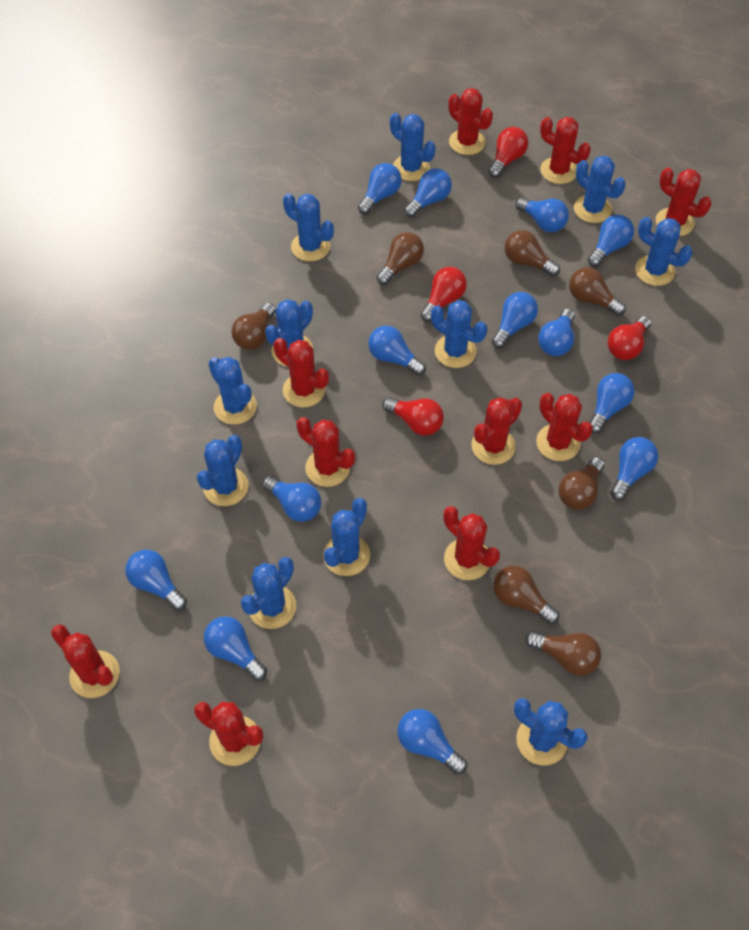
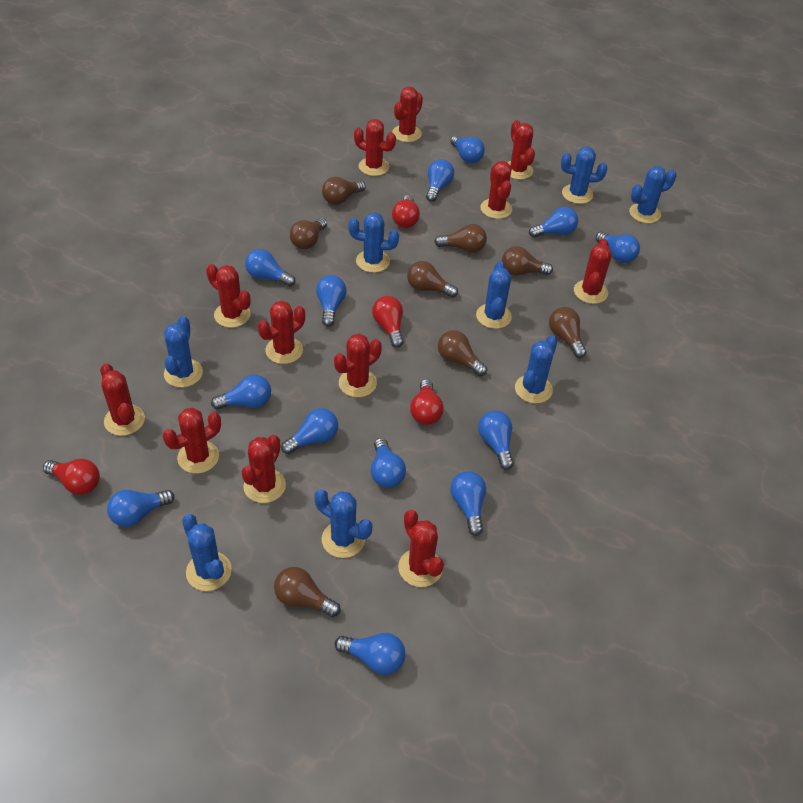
blue cactus: [196,435,249,506] [208,357,257,425] [241,557,296,629] [265,299,313,367] [283,193,334,261] [323,498,370,576] [390,113,436,181] [431,300,487,368] [514,698,588,766] [574,155,626,223] [635,217,693,286] = 11 -> [164,316,203,388] [182,514,232,591] [314,489,372,558] [348,212,399,273] [476,261,512,329] [515,335,557,404] [561,147,607,204] [629,166,676,223] = 8
brown light bulb: [231,303,276,350] [377,232,424,285] [493,566,559,624] [505,230,560,277] [525,631,601,676] [558,457,605,510] [569,267,626,316] = 7 -> [274,567,340,617] [290,218,327,249] [322,177,366,205] [407,261,458,298] [434,224,487,253] [438,330,487,376] [502,246,553,276] [549,307,587,358] = 8
red cactus: [51,624,120,698] [194,702,263,766] [274,338,329,407] [297,417,355,487] [443,506,500,580] [448,88,493,155] [471,397,522,465] [536,393,593,461] [540,117,591,184] [656,167,712,236] = 10 -> [100,363,145,436] [163,408,221,474] [206,264,251,328] [241,435,286,503] [258,301,305,364] [334,334,382,397] [354,119,396,176] [392,87,423,142] [398,510,444,587] [480,161,512,219] [507,120,535,180] [574,239,612,304] = 12

